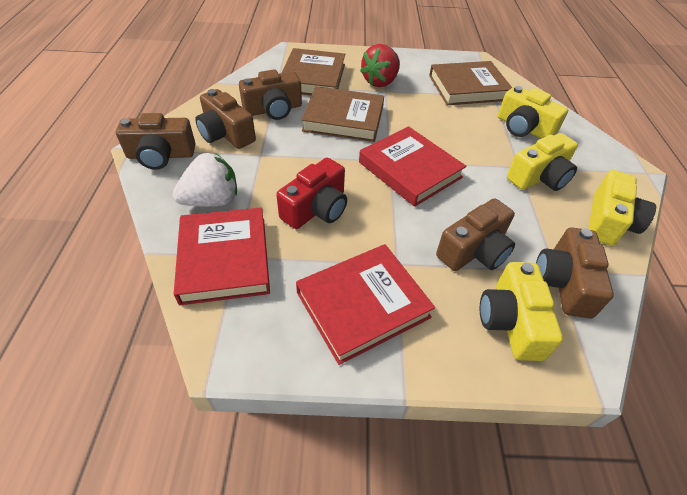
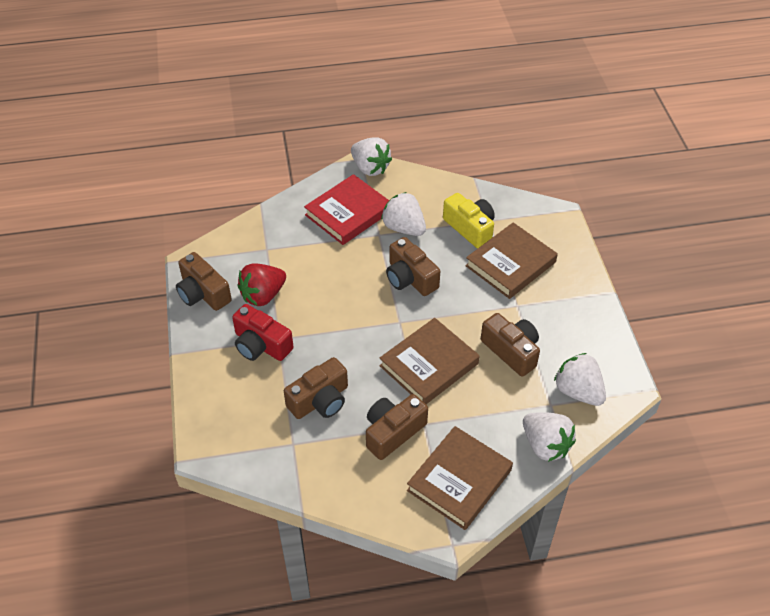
red book: [174,208,270,305] [296,244,435,365] [359,126,466,207] = 3 -> [304,174,389,245] = 1
white strawberry: [173,153,237,207] = 1 -> [351,137,392,176] [381,192,426,236] [523,412,576,462] [554,353,606,406] = 4
yellow camera: [480,262,563,361] [498,86,568,138] [507,133,578,191] [588,170,656,246] = 4 -> [443,193,495,249] = 1

